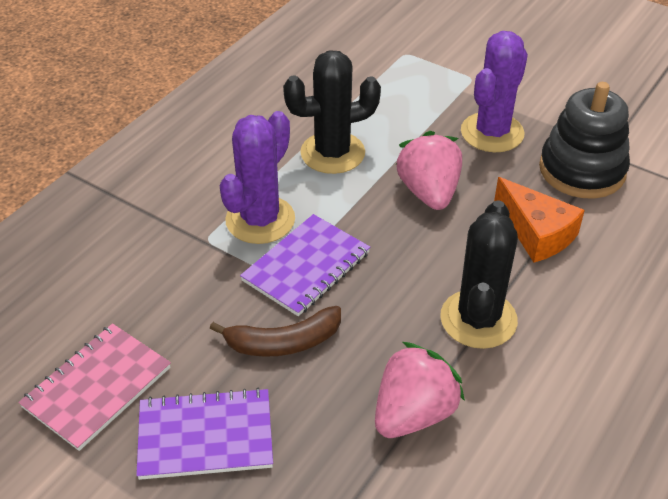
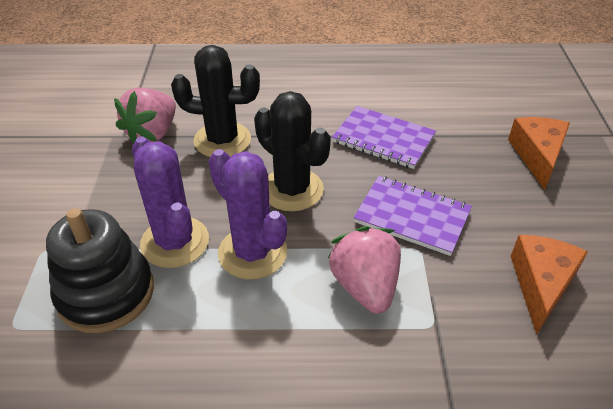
brown banana: [210,306,341,357] = 1 -> none = 0
orange cheese: [494,177,585,262] = 1 -> [508,117,570,190] [511,235,588,335] = 2
pink notebook: [18,323,171,451] = 1 -> none = 0

